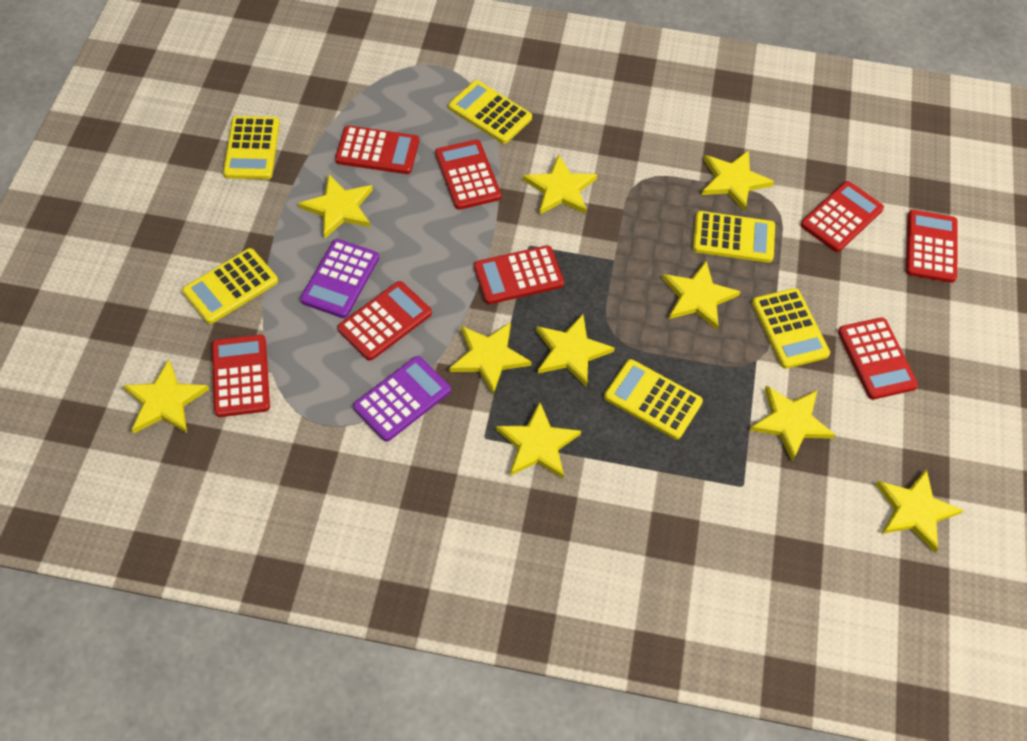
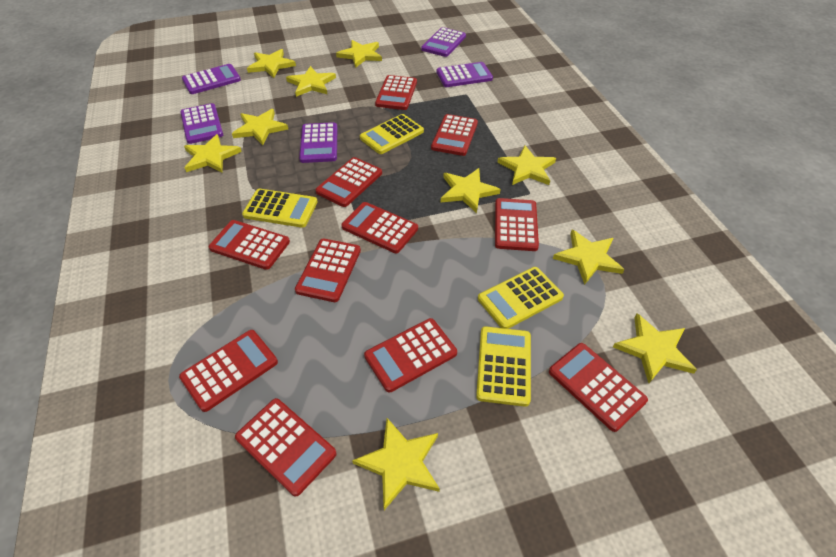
purple calculator: [300,239,379,318] [353,356,451,442] = 2 -> [180,103,223,144] [182,64,241,94] [299,122,338,163] [421,27,466,57] [437,62,493,87] = 5
red calculator: [212,334,270,417] [335,126,419,174] [338,281,432,361] [435,140,501,210] [474,245,564,304] [801,181,884,252] [838,318,918,400] [906,210,958,283] = 8 -> [179,330,278,412] [209,220,290,270] [235,398,337,496] [295,239,361,302] [315,157,382,207] [341,202,418,253] [364,318,457,392] [375,75,417,110] [431,114,478,156] [495,198,539,251] [549,343,648,432] = 11
yellow calculator: [182,248,278,324] [223,116,280,179] [448,80,532,144] [604,359,703,439] [693,211,775,263] [752,288,830,369] = 6 -> [242,189,318,228] [360,114,424,154] [476,326,531,407] [478,267,564,329] = 4

